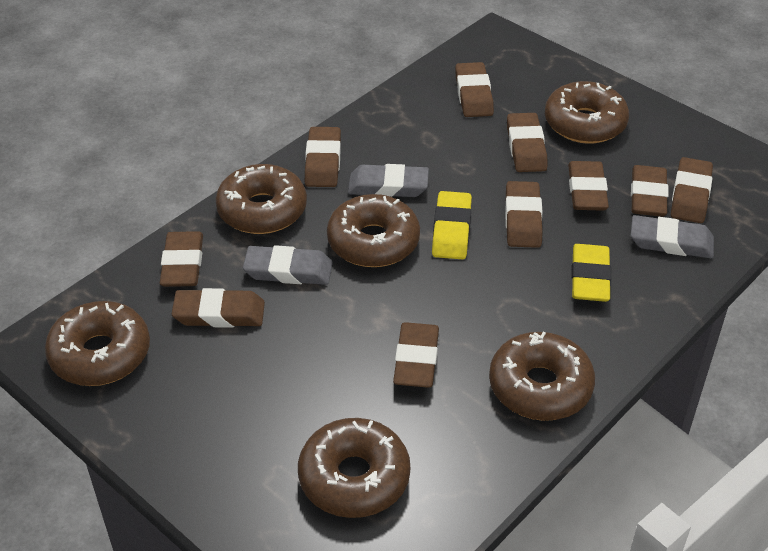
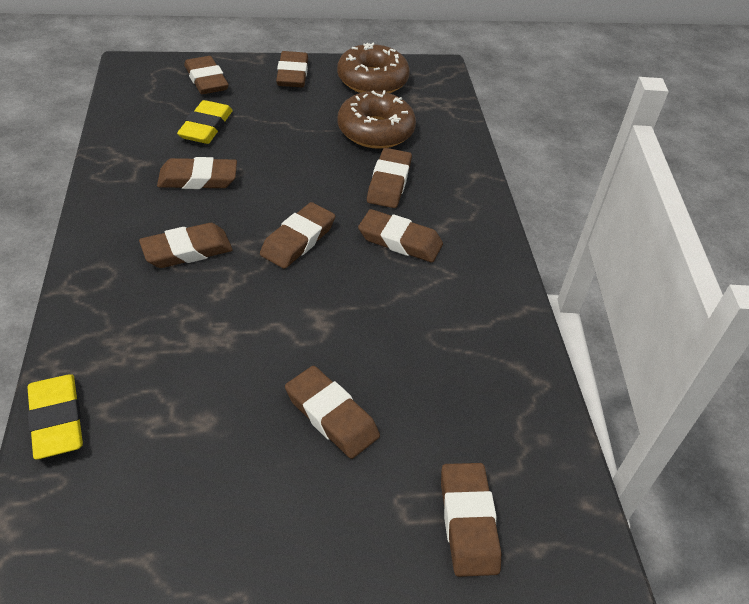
brown donut: [45,301,150,386] [215,164,307,234] [298,418,410,518] [327,194,420,267] [489,332,595,421] [545,81,629,144] = 6 -> [337,43,410,93] [337,90,416,149] = 2
brown eraser: [160,231,203,287] [172,288,265,327] [305,127,341,187] [393,322,439,388] [455,62,494,117] [505,181,543,248] [507,113,548,172] [568,161,609,211] [631,165,669,217] [671,157,713,223] = 10 -> [139,223,233,268] [157,157,237,189] [184,56,229,94] [260,202,335,269] [276,51,308,87] [285,366,380,459] [358,209,443,262] [367,148,412,208] [441,463,501,577] = 9
grey eraser: [243,245,333,285] [348,164,429,197] [631,215,714,258] = 3 -> none = 0

